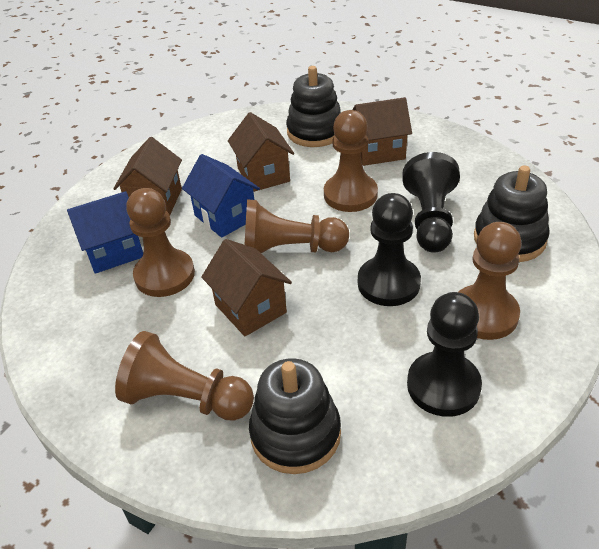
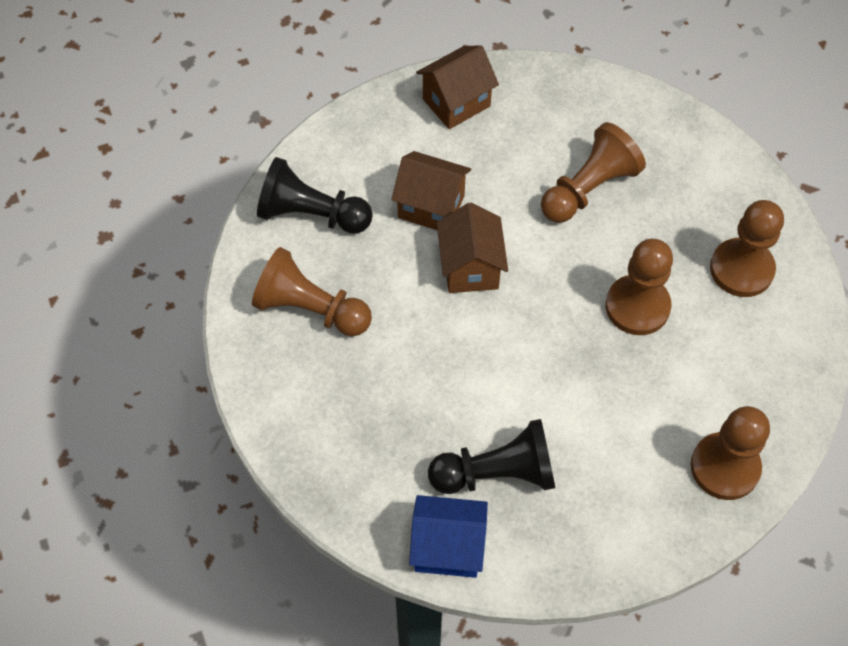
black pawn: [358,193,421,306] [402,152,460,253] [407,292,482,417] = 3 -> [257,157,373,234] [428,419,555,494] = 2
black stacking toy: [249,358,341,474] [286,66,341,147] [474,166,550,262] = 3 -> none = 0
blue house: [67,191,143,274] [182,154,260,238] = 2 -> [409,495,488,578] = 1
brown house: [113,137,182,215] [201,239,292,336] [228,112,294,192] [352,97,412,166] = 4 -> [391,151,471,230] [416,45,499,129] [437,203,508,293] = 3

